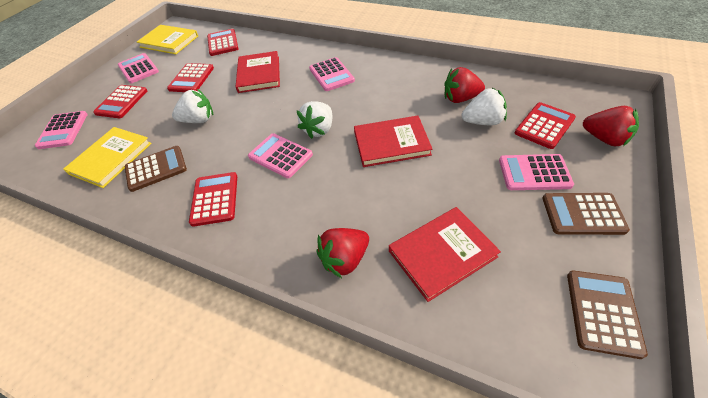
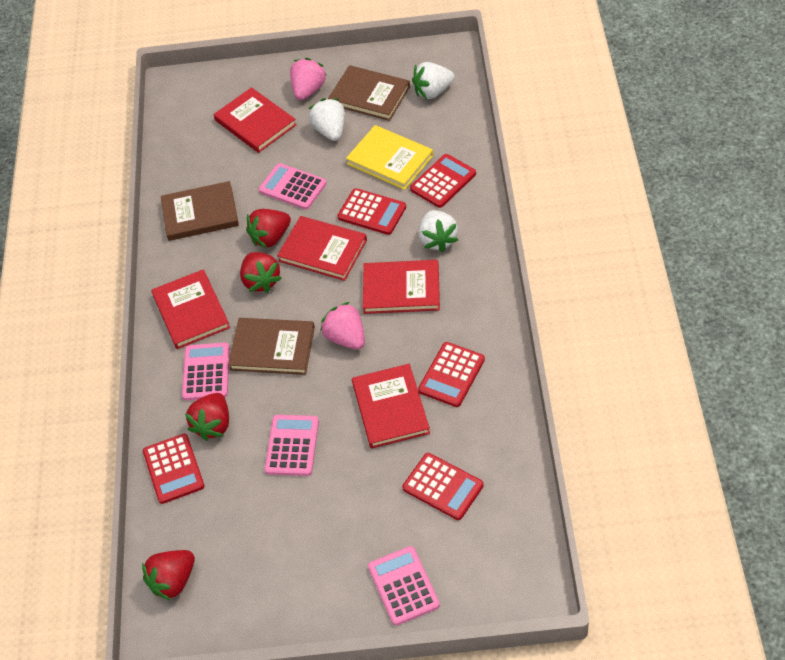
brown book: none = 0 -> [161,181,239,241] [228,318,315,375] [328,65,410,121] = 3
brown calculator: [125,146,187,192] [543,193,630,235] [567,270,648,359] = 3 -> none = 0
pink calculator: [35,111,88,149] [118,53,159,83] [248,133,313,178] [309,57,355,91] [499,154,574,190] = 5 -> [182,342,230,401] [259,163,327,210] [265,415,319,476] [368,546,440,626] = 4
pink strawberry: none = 0 -> [290,58,327,100] [320,302,365,350] = 2
red book: [236,51,280,93] [354,115,433,167] [389,207,501,302] = 3 -> [151,269,230,349] [214,87,296,153] [277,216,367,281] [352,364,430,449] [363,260,440,314] = 5
red strawberry: [316,228,369,278] [444,67,485,103] [583,106,639,147] = 3 -> [142,550,195,601] [185,393,229,441] [240,252,282,293] [246,209,291,248] = 4
yellow book: [63,127,152,188] [137,25,198,54] = 2 -> [346,125,433,190] = 1

